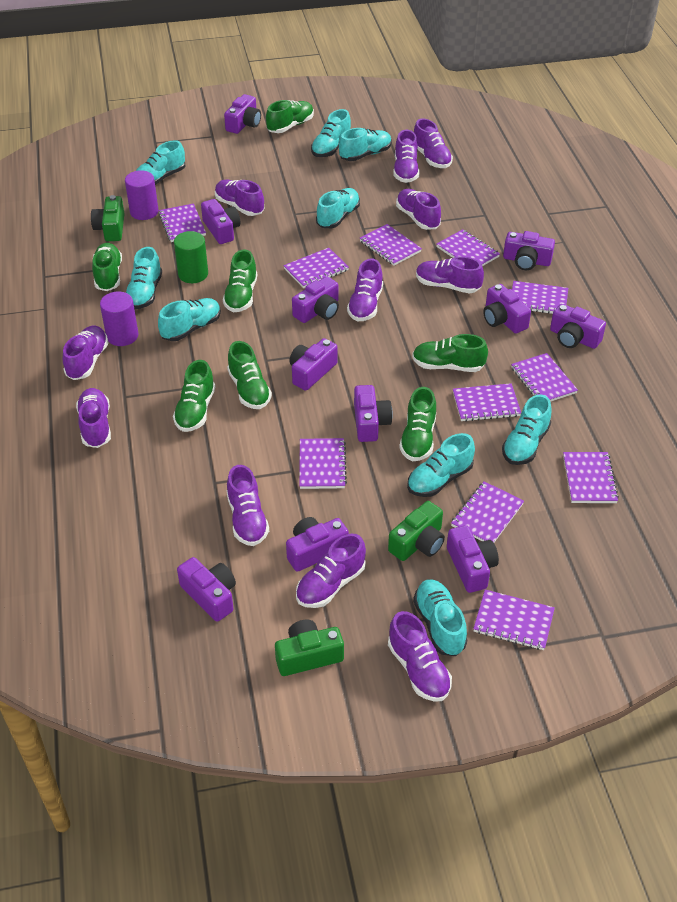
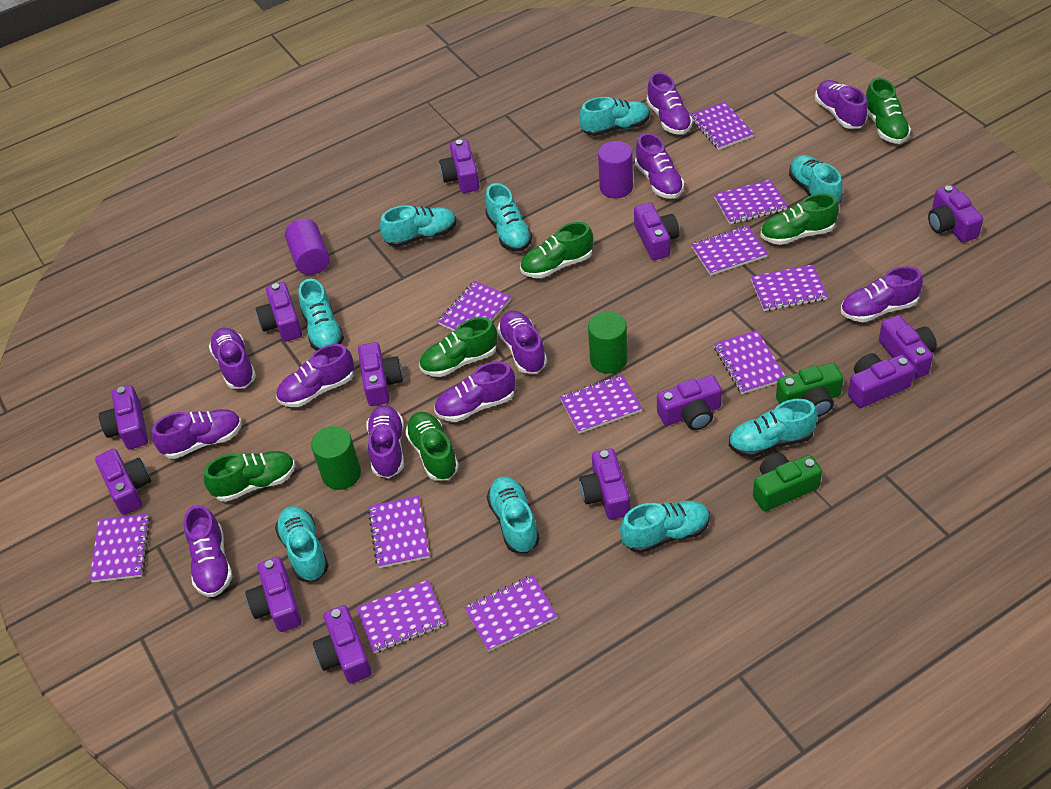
green camera: [91,195,125,241] [275,620,344,676] [388,501,445,561] = 3 -> [753,453,822,511] [776,363,843,417] = 2
green cylinder: [174,231,208,283] = 1 -> [311,426,361,490] [588,311,628,374] = 2
green shoe: [92,243,122,291] [173,360,215,432] [223,249,257,312] [227,341,272,409] [266,100,314,133] [399,387,436,461] [412,334,488,372] = 7 -> [204,451,295,502] [405,412,459,481] [419,317,498,377] [520,222,593,278] [760,194,839,245] [866,78,911,144] = 6
purple camera: [177,557,236,622] [201,199,240,244] [224,94,261,134] [286,517,349,572] [290,338,338,391] [292,276,339,323] [354,385,393,442] [447,525,499,593] [483,284,531,334] [503,231,555,270] [550,304,606,349] = 11 -> [95,449,151,515] [99,385,148,450] [246,557,302,632] [256,282,302,342] [313,605,372,684] [358,342,403,406] [439,139,480,193] [579,448,630,520] [634,203,680,260] [657,375,722,430] [848,353,915,408] [879,315,937,380] [928,185,983,243] = 13

